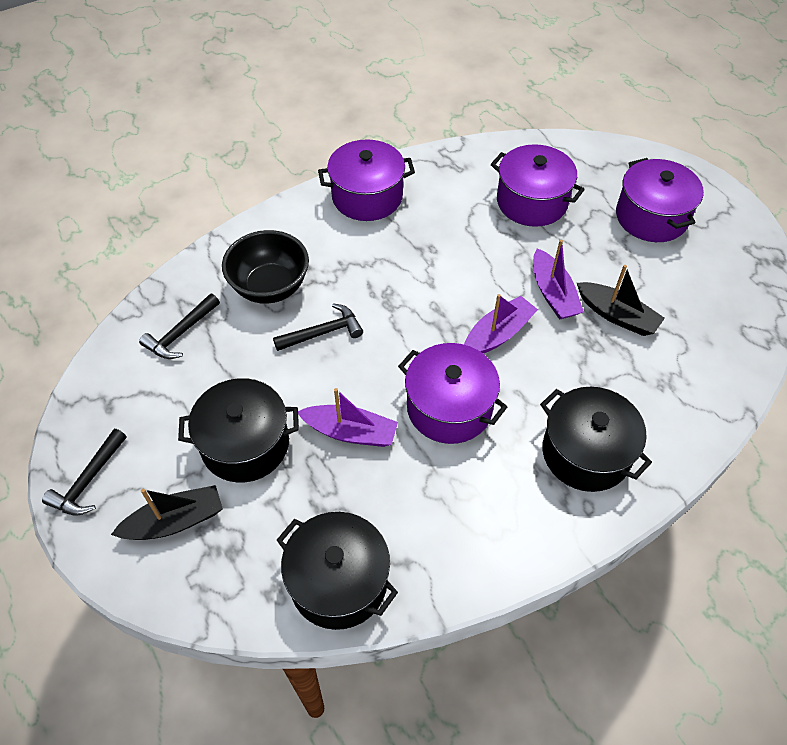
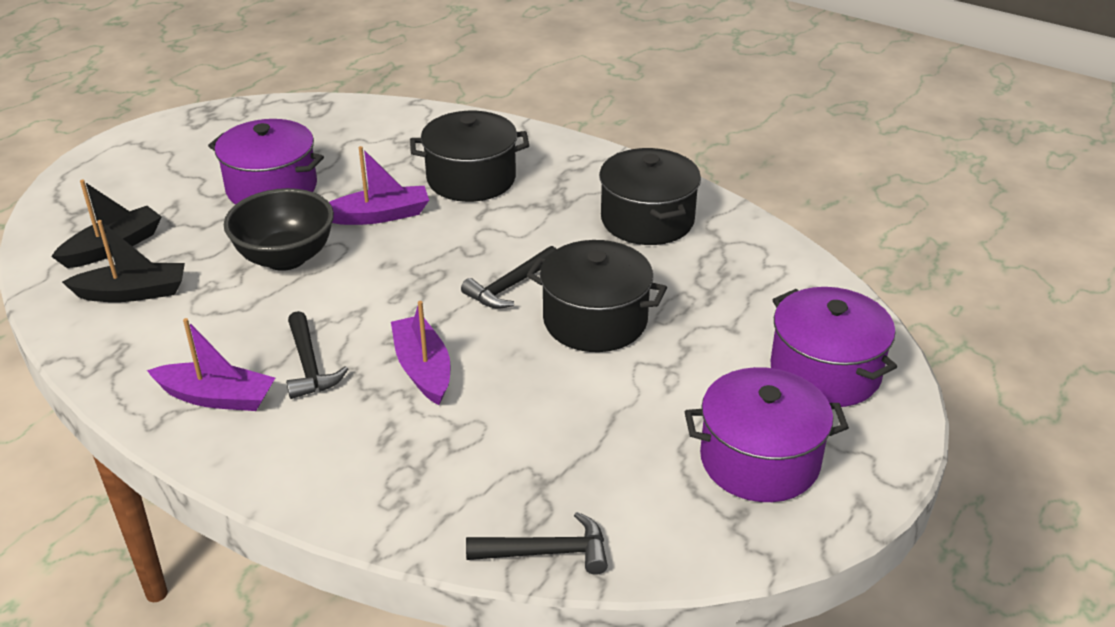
purple pot: [318,139,415,221] [398,343,507,444] [491,144,585,227] [616,158,704,242] = 4 -> [208,119,324,205] [685,367,849,502] [771,287,897,407] = 3

